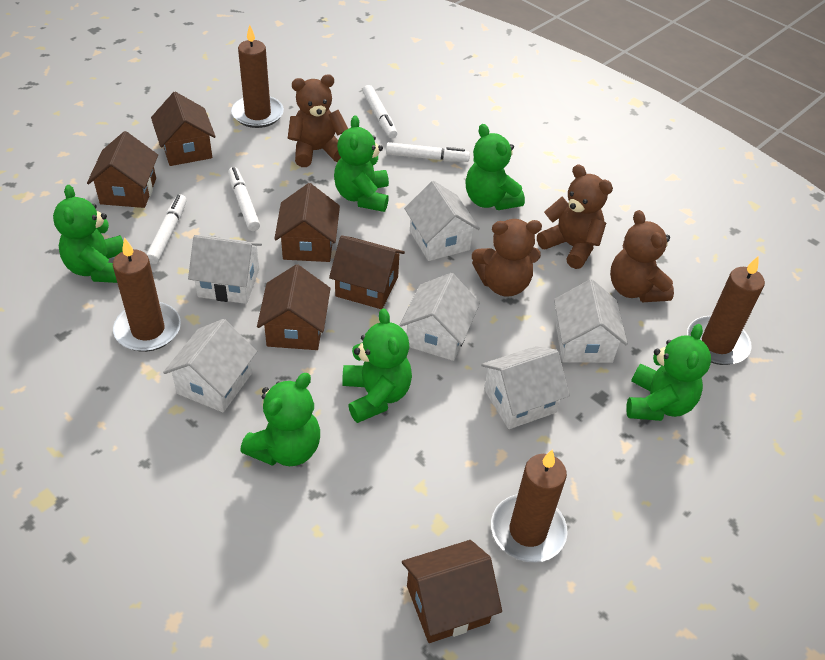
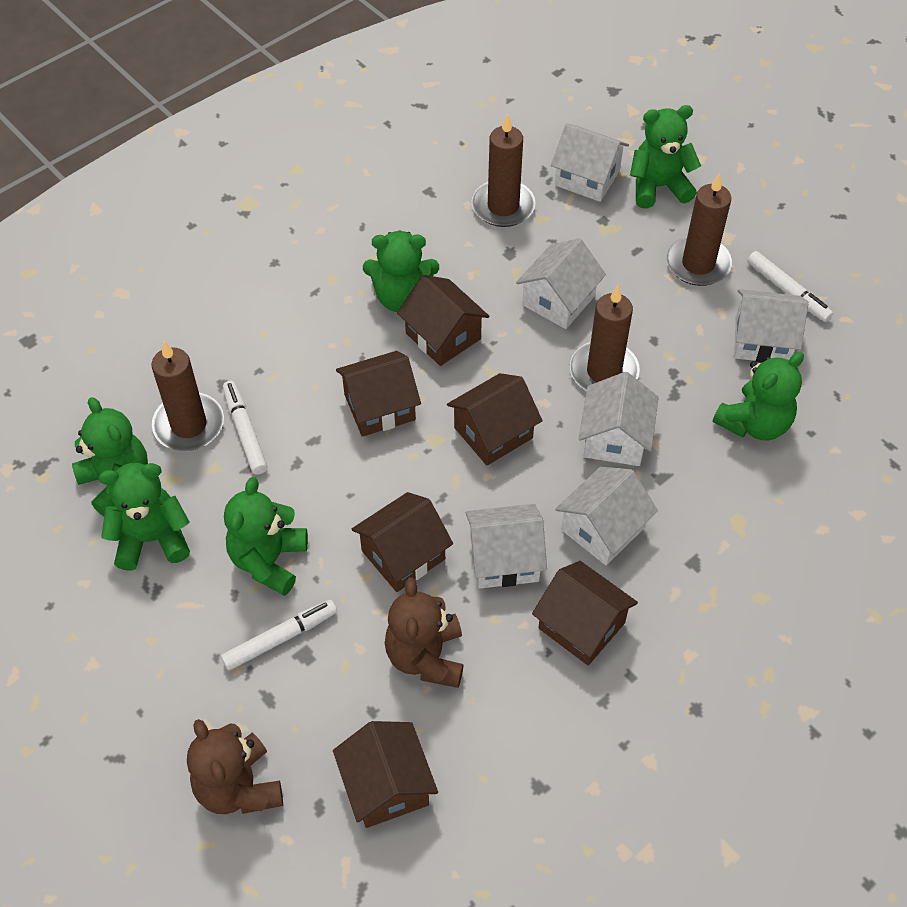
brown teddy bear: [288,75,348,167] [472,219,542,297] [537,164,613,269] [610,210,674,302] = 4 -> [187,719,283,814] [385,577,464,688] = 2
white marker: [146,194,187,264] [228,167,260,231] [363,85,397,138] [386,142,470,162] = 4 -> [221,600,337,671] [223,381,268,475] [747,251,833,322] = 3

